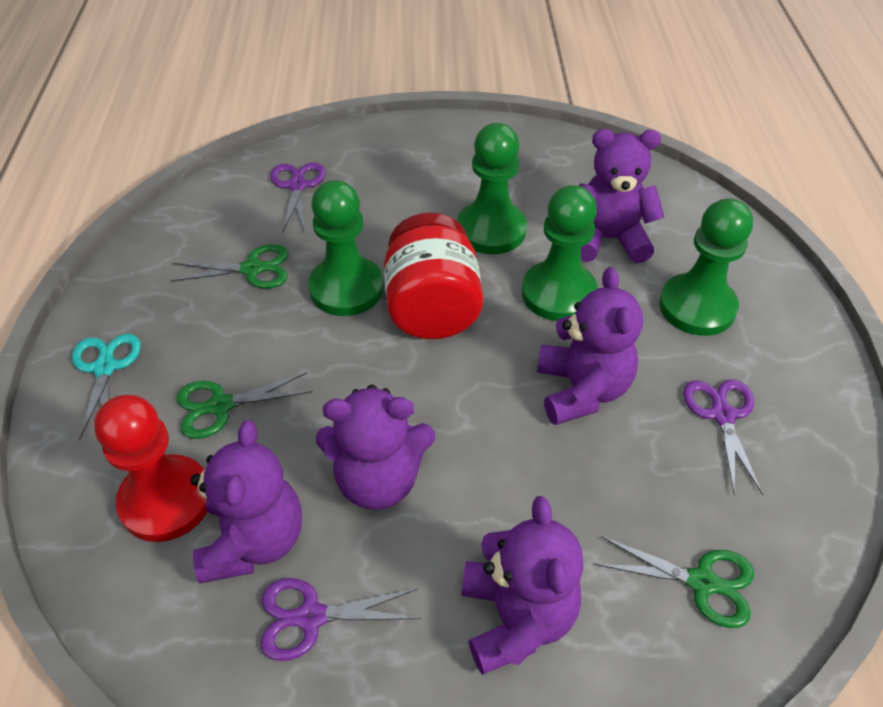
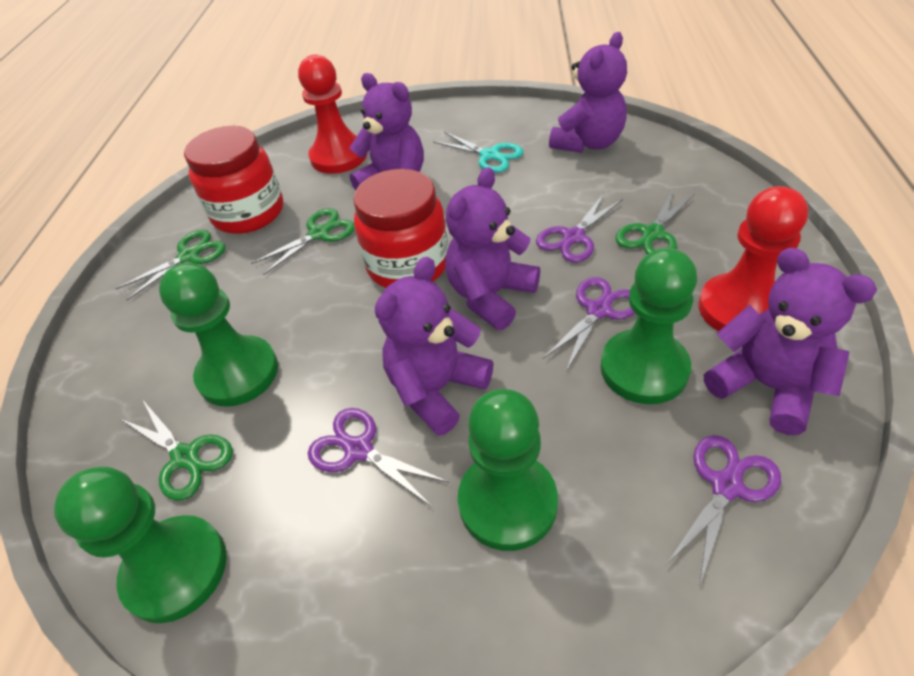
green scissors: [171,244,288,289] [176,372,313,439] [594,536,754,628] = 3 -> [116,229,226,300] [121,401,233,501] [251,208,355,275] [615,189,695,254] = 4
purple scissors: [261,578,422,661] [270,162,325,233] [683,380,763,495] = 3 -> [308,408,449,507] [536,193,623,263] [542,277,635,371] [666,435,781,587] = 4
red jar: [384,213,483,339] = 1 -> [184,126,283,234] [353,169,448,288] = 2
red pawn: [94,395,207,542] = 1 -> [298,55,367,174] [698,186,808,331] = 2

